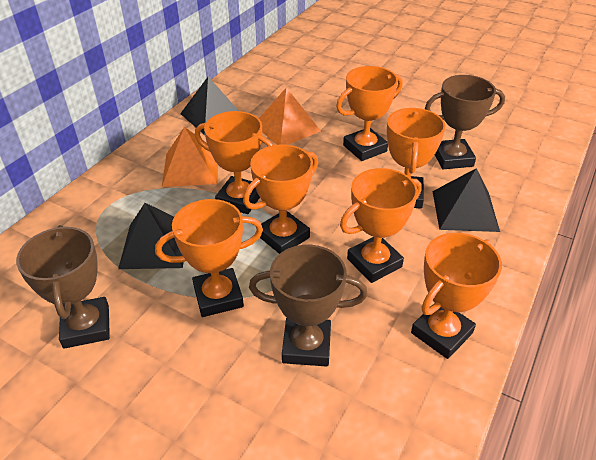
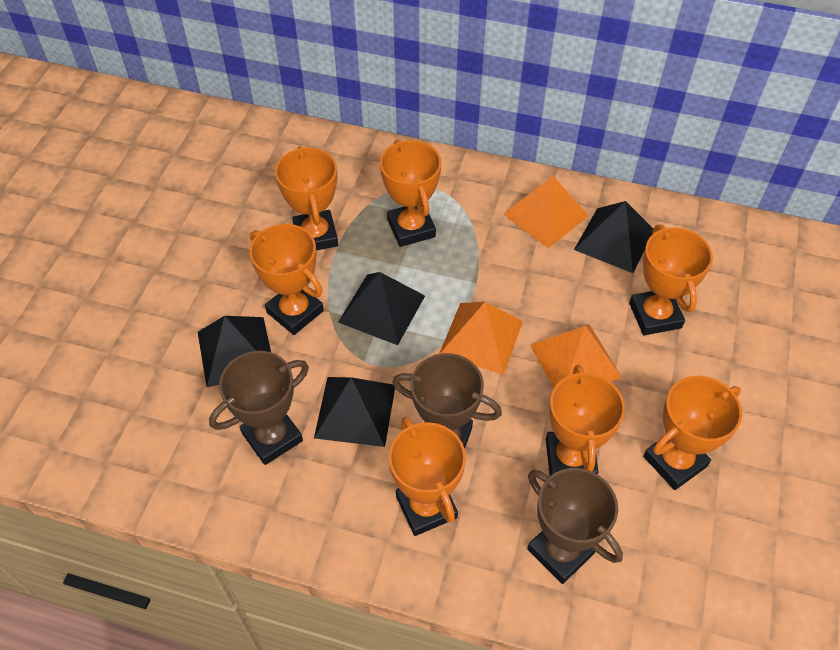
black pyramid: [118,203,184,269] [180,77,239,135] [433,168,500,232] = 3 -> [198,316,271,387] [314,377,395,447] [338,272,425,345] [574,201,653,273] = 4
orange pyramid: [162,127,218,187] [259,87,321,145] = 2 -> [439,302,523,375] [503,176,589,248] [530,325,622,388] = 3

